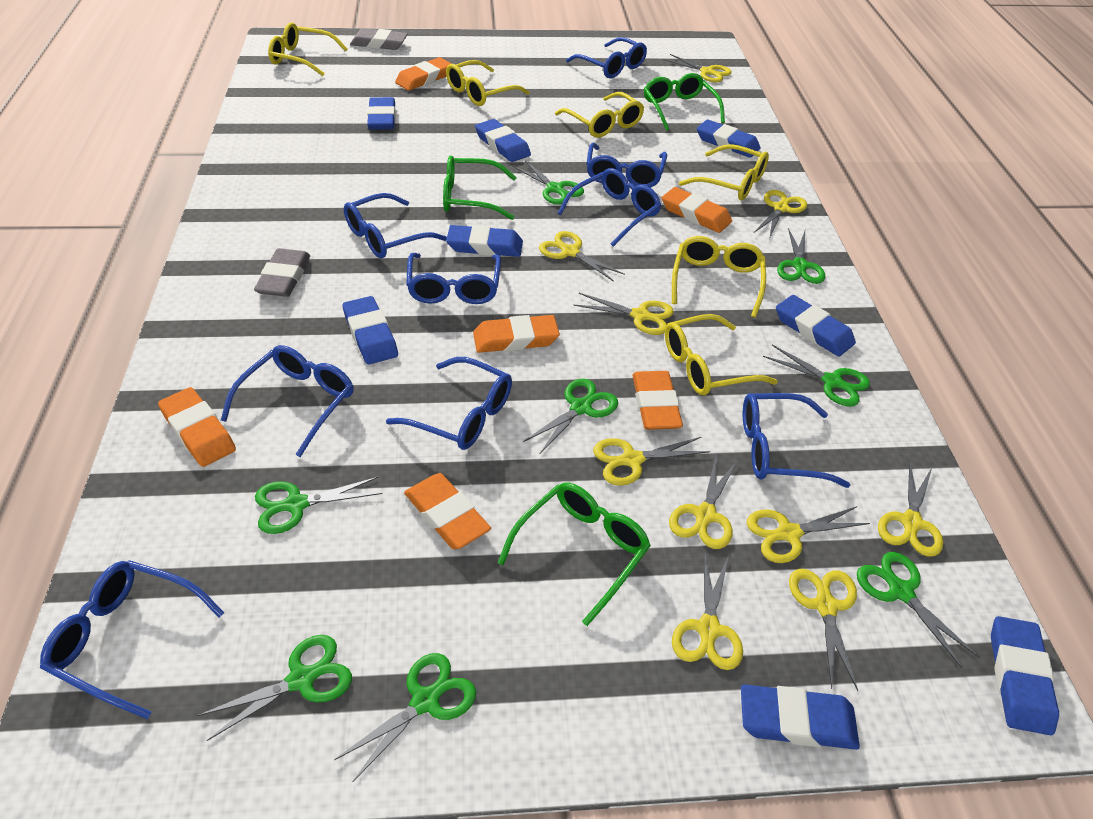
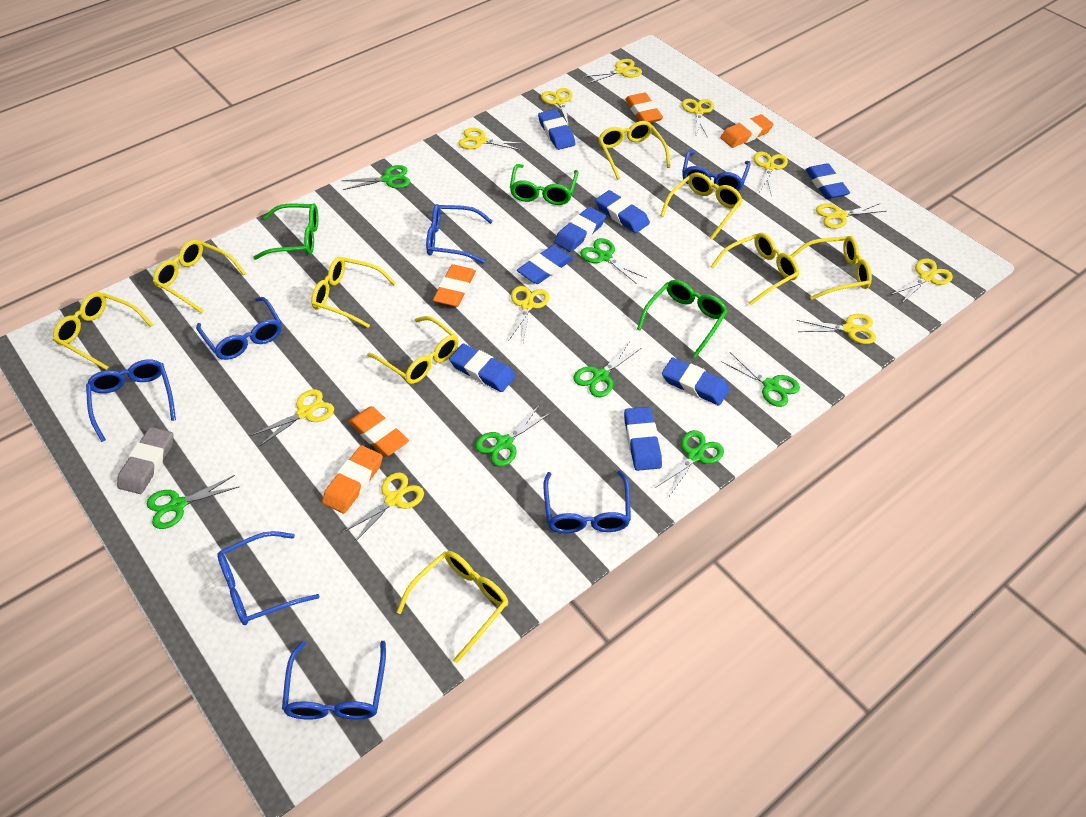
blue glasses: [40,560,224,719] [221,345,354,457] [344,193,447,258] [386,357,512,450] [406,253,501,304] [557,168,661,247] [566,37,647,78] [586,143,667,188] [743,393,850,488] = 9 -> [86,360,176,442] [196,297,282,360] [217,531,319,625] [282,641,386,720] [426,204,493,264] [543,470,631,533] [682,150,751,191] = 7
green scissors: [197,635,352,741] [255,477,383,534] [334,653,476,782] [513,160,584,205] [523,379,618,453] [763,345,870,407] [777,228,825,284] [857,552,979,668] = 8 -> [147,475,239,529] [342,165,410,190] [475,405,551,467] [574,341,641,397] [580,238,646,284] [655,430,724,498] [721,352,800,407] = 7
grey eraser: [254,248,310,297] [350,28,408,50] = 2 -> [117,427,173,494] = 1
orange eraser: [158,387,236,467] [395,57,452,91] [404,473,491,549] [473,315,560,353] [632,371,683,430] [662,187,732,233] = 6 -> [322,445,383,514] [349,406,409,457] [433,265,476,307] [625,93,663,123] [720,114,774,148] = 5
yellow glasses: [268,22,348,76] [446,60,530,106] [555,92,644,138] [665,314,778,395] [672,236,766,318] [679,144,769,201] = 6 -> [53,292,153,370] [153,240,246,313] [311,257,396,328] [367,316,459,384] [397,551,508,663] [598,121,670,179] [660,173,743,240] [711,233,799,305] [791,236,872,300] = 9
yellow scissors: [539,231,625,282] [573,293,674,335] [593,437,710,486] [664,54,731,82] [669,453,737,549] [672,550,743,670] [747,506,870,563] [754,190,807,239] [789,569,858,691] [878,460,943,557] = 10 -> [250,389,334,447] [342,472,424,544] [459,128,525,151] [509,286,550,342] [541,88,580,127] [582,59,642,84] [682,99,714,138] [754,151,788,195] [797,314,876,344] [816,203,886,229] [891,259,953,303] = 11

